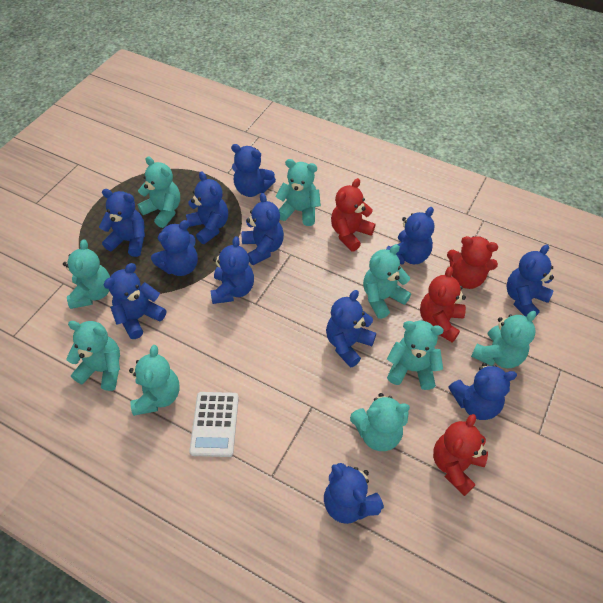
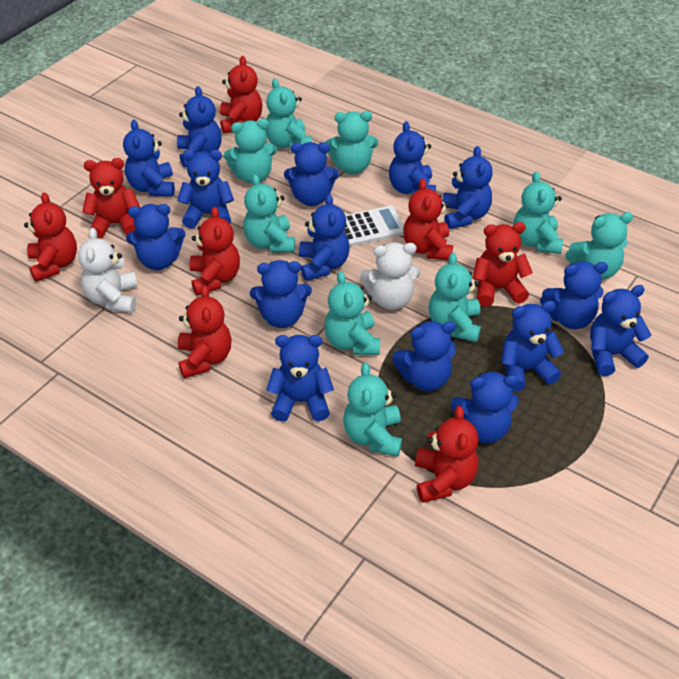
blue teddy bear: [99,189,145,257] [104,263,166,339] [151,220,198,276] [186,171,228,244] [211,236,254,304] [231,144,276,197] [242,193,284,265] [324,463,384,524] [326,290,376,368] [386,207,434,265] [448,363,517,420] [506,245,554,317] = 12 -> [123,120,175,196] [126,204,185,270] [177,86,222,168] [177,150,234,229] [250,260,312,328] [266,335,334,422] [284,142,339,206] [299,194,350,281] [389,121,436,195] [393,321,456,391] [442,146,493,229] [451,371,519,443] [501,301,564,391] [540,261,608,329] [590,285,651,376] = 15
red teddy bear: [331,178,375,251] [420,266,466,342] [433,414,488,496] [447,236,498,289] = 4 -> [24,192,77,282] [82,158,140,239] [178,285,232,378] [189,207,240,296] [220,56,262,133] [403,178,453,260] [415,406,478,503] [472,222,533,307] = 8
white teddy bear: none = 0 -> [78,228,138,313] [360,242,420,310] = 2

